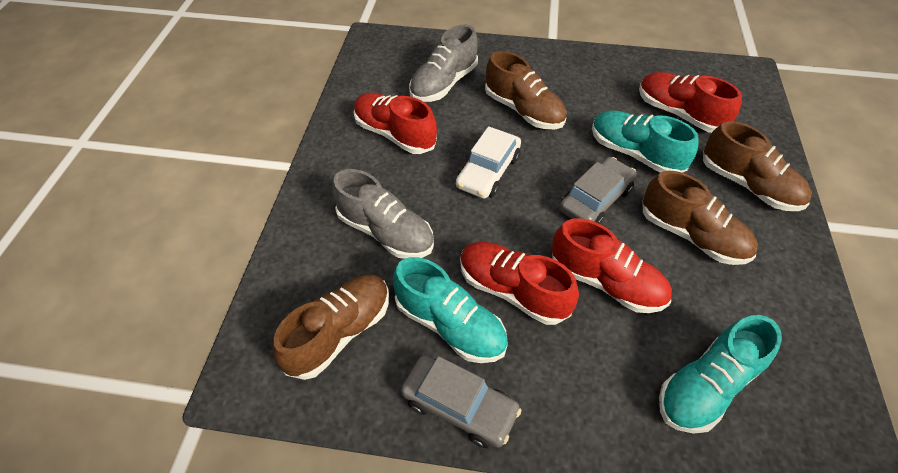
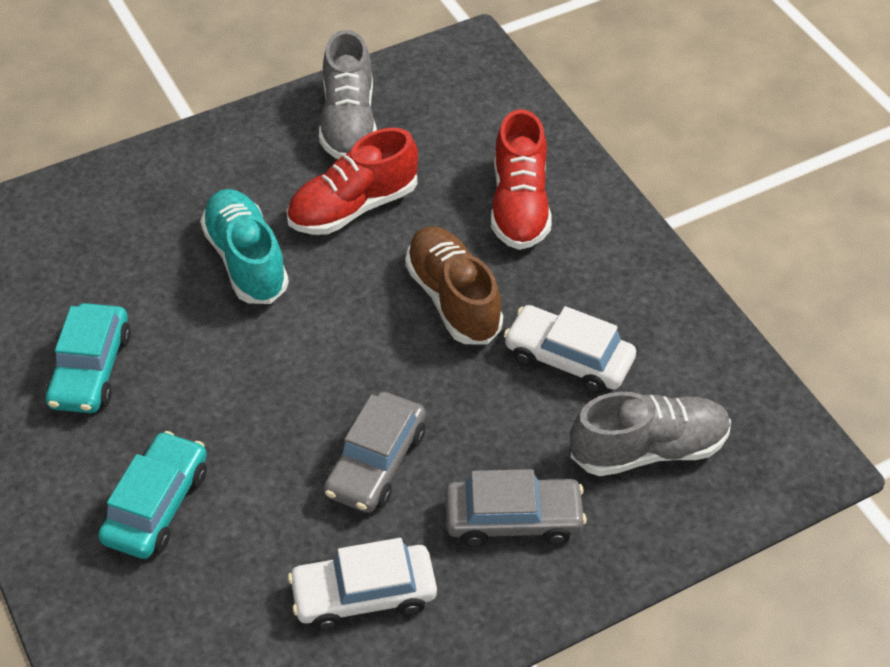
brown shoe: [273,275,389,380] [485,51,566,129] [643,171,758,265] [703,121,812,211] = 4 -> [405,226,503,344] = 1
red shoe: [354,93,437,154] [460,242,579,325] [552,218,672,313] [639,72,742,133] = 4 -> [287,128,418,235] [491,109,552,250] = 2
turquoise car: none = 0 -> [46,303,131,413] [98,431,207,559] = 2
turquoise shoe: [393,257,508,363] [592,110,699,173] [659,315,782,434] = 3 -> [200,189,289,304] = 1
white car: [456,126,521,199] = 1 -> [288,538,437,631] [504,305,636,394] = 2

